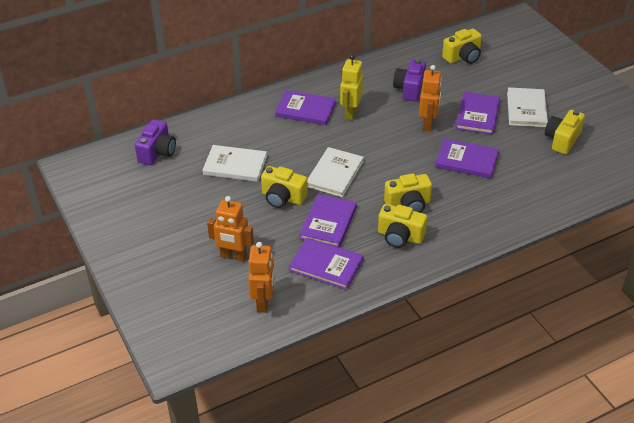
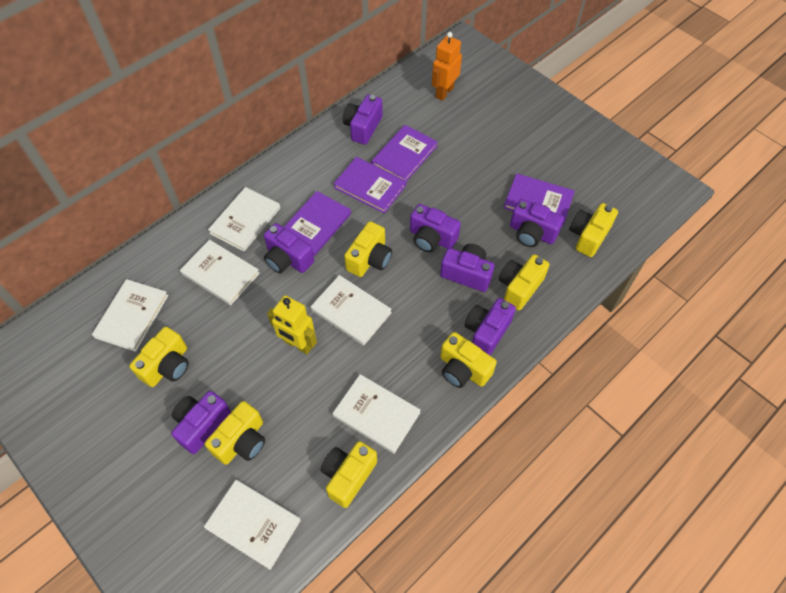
orange robot: [207,196,254,262] [248,242,275,312] [419,65,442,131] = 3 -> [432,32,462,101] = 1
purple book: [275,90,336,125] [289,238,363,290] [299,194,357,248] [435,138,499,179] [456,92,500,135] = 5 -> [284,191,351,256] [334,157,406,213] [372,125,438,182] [504,173,575,226] = 4
purple camera: [135,119,176,165] [393,59,426,102] = 2 -> [171,391,231,454] [264,223,314,274] [343,95,383,145] [410,204,461,252] [440,244,495,292] [464,298,516,355] [510,199,564,247] = 7
white book: [203,145,267,182] [307,147,364,197] [507,87,548,127] = 3 -> [92,279,169,352] [180,240,260,305] [204,480,301,570] [208,187,280,252] [311,275,392,346] [332,374,421,454] = 6
yellow camera: [261,166,308,208] [378,204,427,248] [384,173,432,213] [442,29,482,64] [545,110,585,154] = 5 -> [129,327,189,387] [205,401,265,465] [321,441,377,508] [344,221,392,277] [440,332,497,388] [499,254,549,310] [569,203,618,257] = 7

